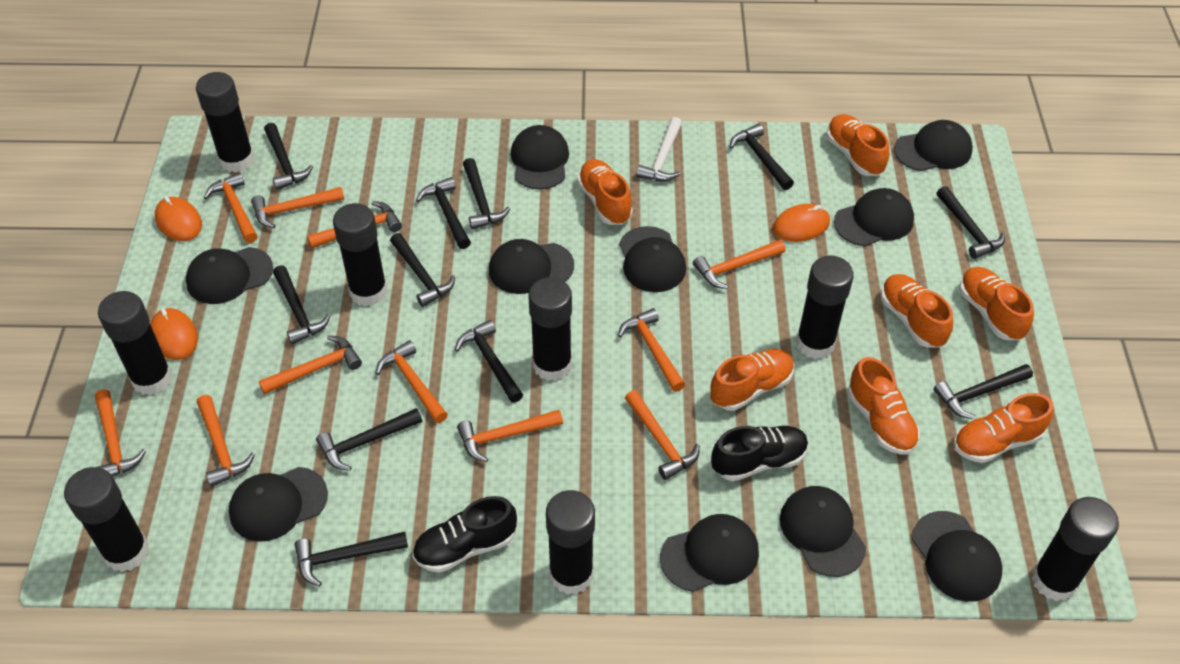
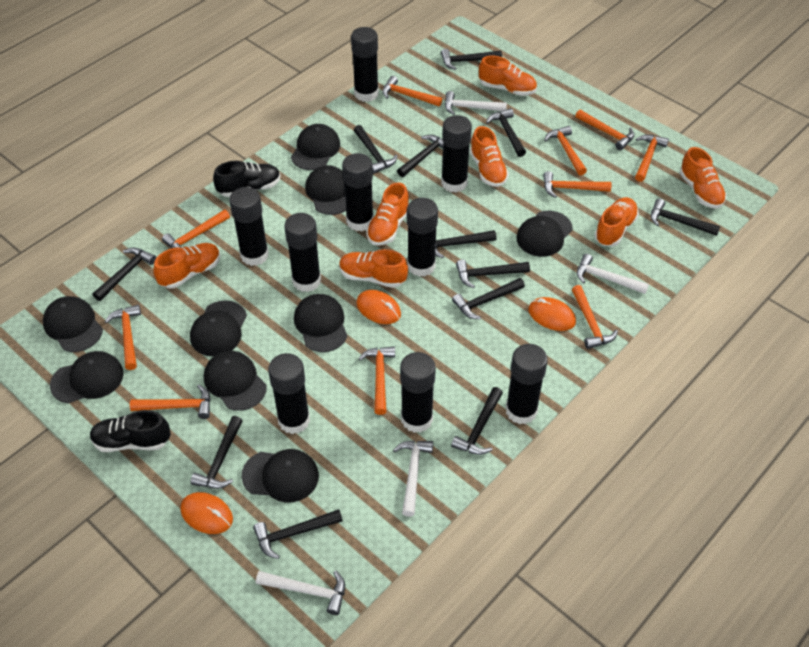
black cap: [186,247,273,304] [229,467,328,542] [489,239,574,294] [511,125,569,190] [619,226,686,292] [660,514,759,592] [780,486,866,577] [834,188,914,246] [894,120,973,171] [912,511,1003,602] = 10 -> [43,296,103,352] [50,351,124,403] [190,300,247,356] [204,351,267,411] [241,449,319,502] [291,124,340,170] [294,294,348,352] [305,165,346,215] [516,211,573,257] = 9
black glue stick: [64,467,149,572] [98,291,173,395] [196,72,255,173] [333,203,387,307] [528,277,572,381] [546,490,595,595] [796,256,854,359] [1031,497,1119,601] = 8 -> [229,187,269,266] [268,353,310,434] [284,213,321,292] [342,153,374,231] [351,27,379,102] [400,352,436,433] [407,198,438,277] [441,115,472,193] [506,344,548,424] = 9
black hammer: [264,123,313,190] [273,265,330,345] [295,532,408,587] [316,408,422,471] [390,233,455,307] [416,177,471,249] [455,320,523,403] [463,158,510,230] [730,124,794,190] [934,364,1033,419] [937,186,1005,259] = 11 -> [93,248,156,301] [191,416,243,489] [253,509,343,559] [354,125,397,174] [397,135,443,177] [435,230,496,258] [441,49,502,70] [451,387,503,455] [452,278,525,319] [456,260,530,288] [486,108,526,157] [651,199,720,236] = 12
orange hammer: [95,389,146,477] [197,395,255,487] [204,172,258,243] [251,187,344,228] [259,336,362,394] [307,201,402,248] [376,340,448,423] [457,410,563,462] [618,308,685,392] [625,390,700,480] [693,240,786,289] = 11 -> [105,305,141,370] [130,385,211,419] [162,210,230,248] [358,346,395,415] [382,76,442,106] [543,171,612,198] [544,126,587,176] [572,285,618,349] [575,110,634,150] [635,134,669,182] = 10
white hammer: [636,117,682,182] = 1 -> [256,571,345,615] [393,441,433,517] [445,91,507,115] [577,254,649,294] = 4

